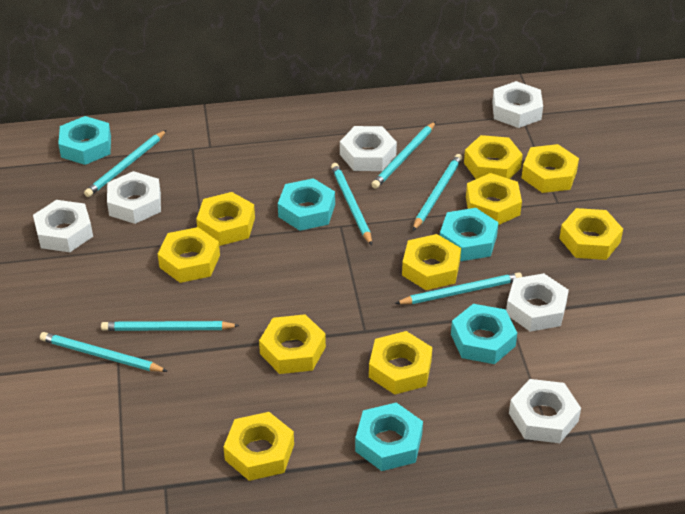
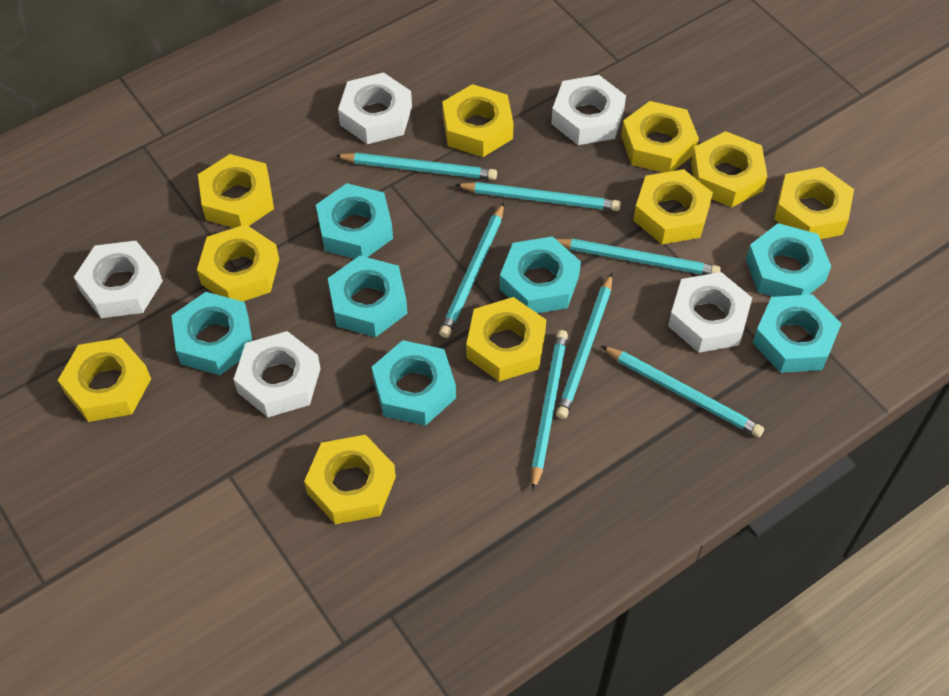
turquoise nut: [58,116,111,165] [278,178,335,231] [355,403,423,471] [440,208,499,261] [451,304,517,364] = 5 -> [171,292,252,375] [316,183,393,259] [328,256,408,337] [372,340,456,426] [500,236,581,313] [746,223,831,297] [753,295,841,373] = 7
white nut: [33,200,93,252] [107,171,161,224] [340,126,397,171] [492,81,543,128] [506,273,569,332] [509,379,581,443] = 6 -> [74,241,163,318] [234,331,321,417] [338,72,412,144] [551,75,626,145] [668,272,752,353] = 5

